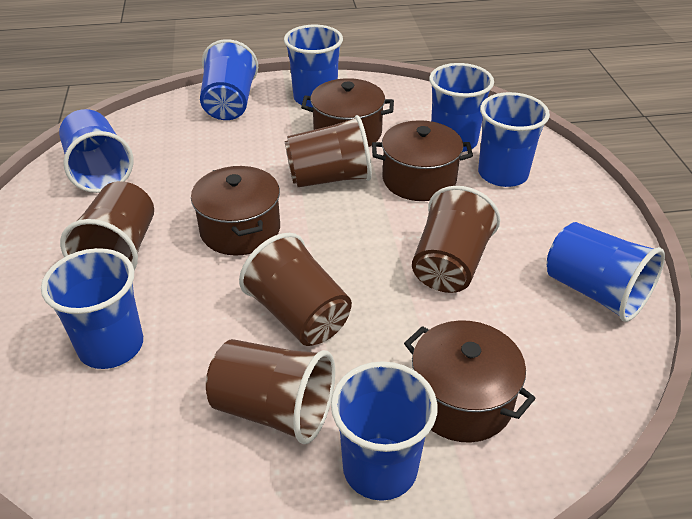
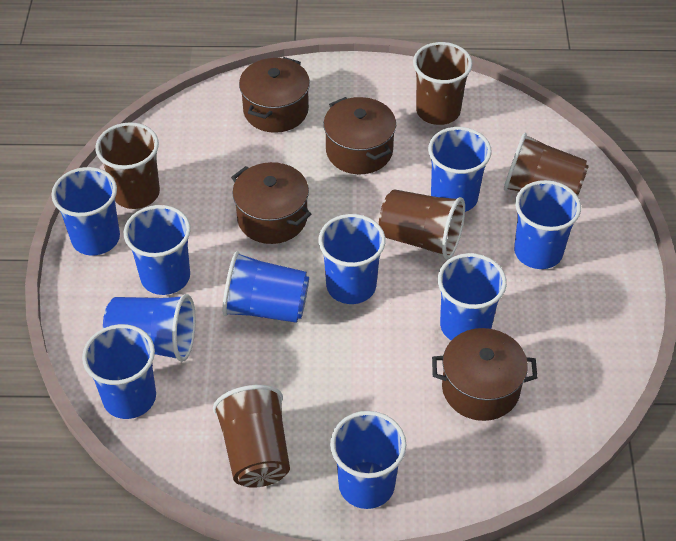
blue cup: [41,248,143,369] [59,109,133,193] [200,39,258,120] [284,25,343,108] [331,361,438,501] [429,63,494,152] [478,92,550,187] [547,222,665,322] = 8 -> [51,167,120,255] [82,324,156,419] [103,294,196,362] [124,205,191,295] [222,251,309,323] [318,214,385,304] [330,411,406,509] [428,127,492,212] [438,253,507,341] [514,180,581,269] = 10

